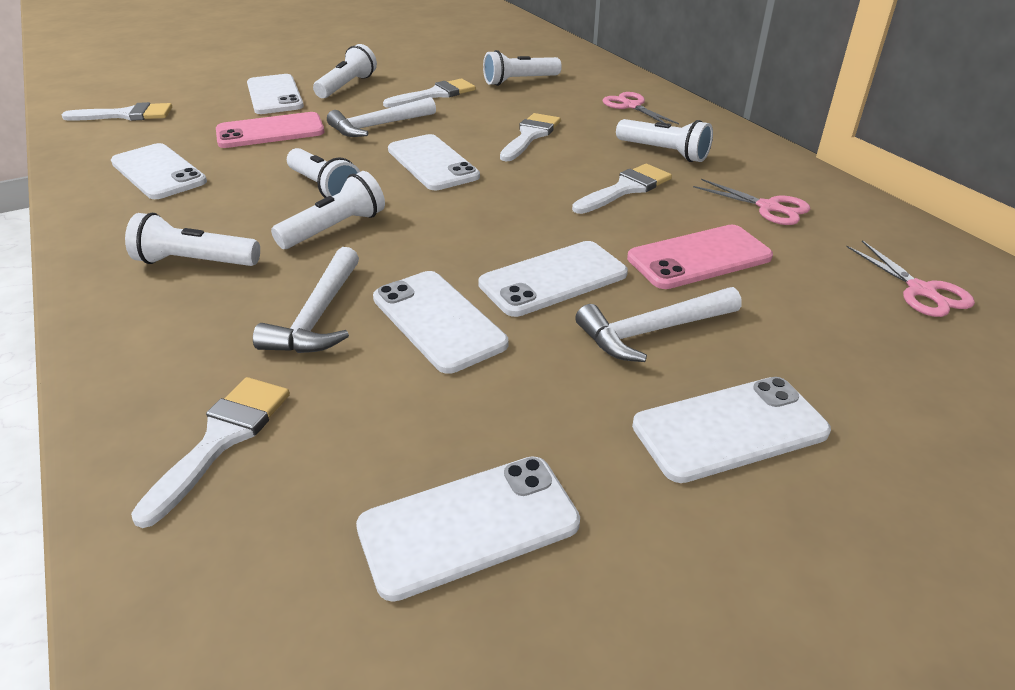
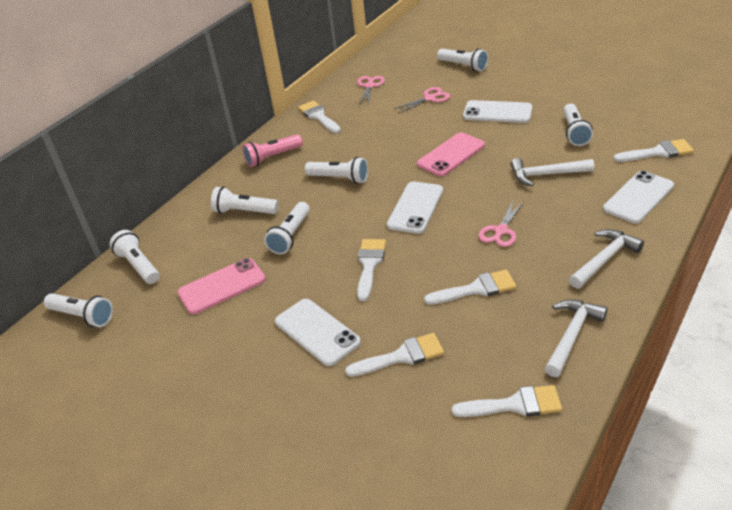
pink flashlight: none = 0 -> [242,134,303,167] = 1
white brush: [62,102,172,121] [131,377,290,528] [383,79,476,108] [500,113,561,161] [572,164,672,214] = 5 -> [298,101,341,133] [345,333,444,377] [357,239,386,301] [424,270,516,305] [451,385,562,417] [613,139,694,162] = 6
white flashlight: [125,213,260,266] [271,171,385,249] [287,148,360,198] [313,44,377,98] [483,50,562,86] [616,119,713,162] = 6 -> [44,293,113,327] [110,230,159,284] [211,186,278,214] [264,202,310,254] [305,157,368,184] [437,48,488,71] [563,104,593,146] = 7
white phone: [111,143,207,199] [247,74,304,114] [356,456,580,602] [373,271,508,374] [388,134,480,190] [478,241,628,317] [632,377,831,483] = 7 -> [275,299,361,366] [387,181,443,234] [463,100,532,123] [603,171,674,223] = 4

